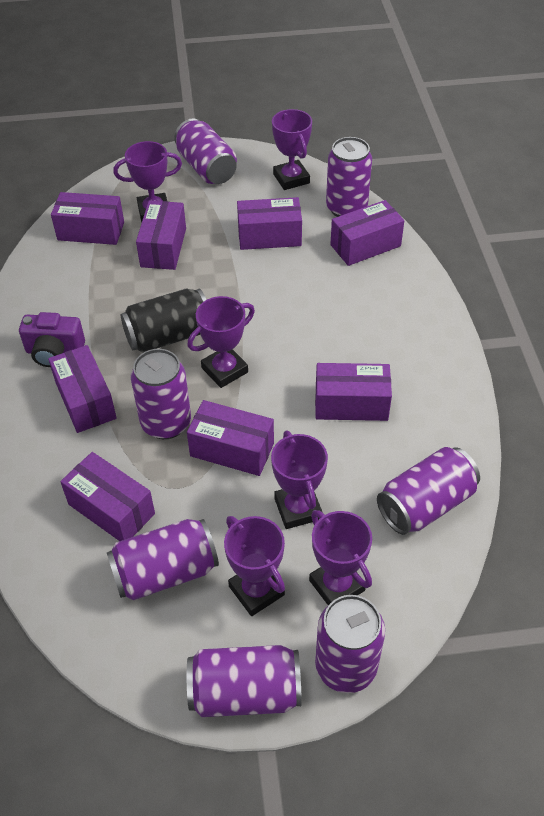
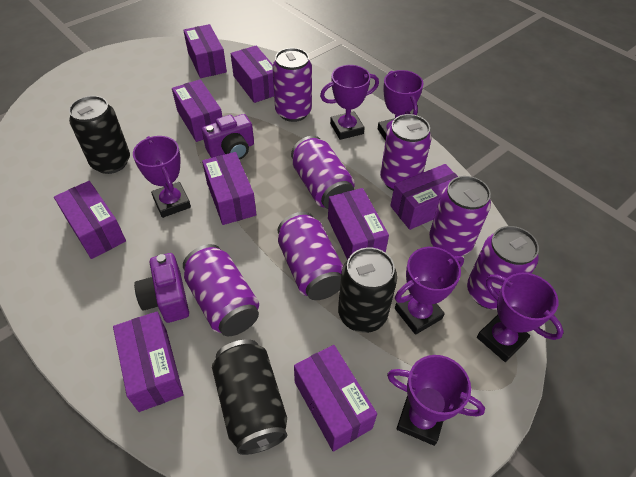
black can: [121,289,206,353] = 1 -> [69,96,130,174] [212,339,287,455] [338,248,397,333] = 3
purple box: [48,345,117,433] [51,192,124,245] [60,452,155,541] [136,201,186,270] [187,400,274,476] [237,197,302,250] [315,363,392,421] [330,200,404,266] = 8 -> [54,181,126,259] [113,312,184,412] [172,79,222,142] [183,24,227,78] [202,152,256,225] [231,46,274,103] [294,345,377,452] [328,188,389,260] [390,164,458,230] = 9
purple camera: [19,312,85,367] = 1 -> [134,253,189,323] [202,114,254,160] = 2

